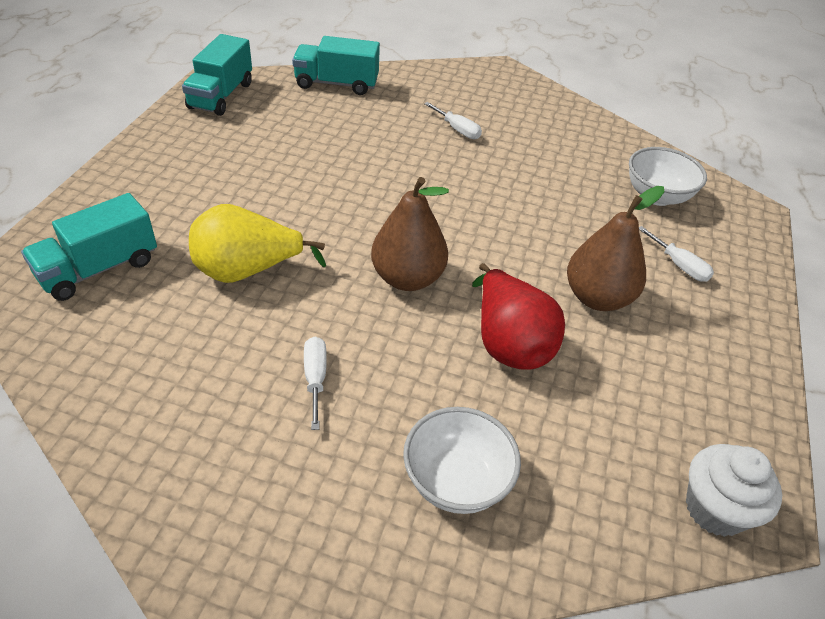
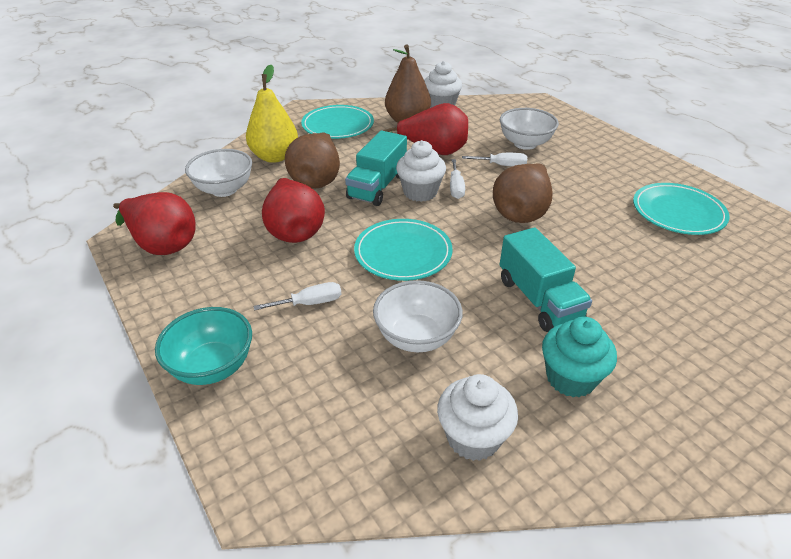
brown pear: [371,177,449,291] [567,186,664,311] = 2 -> [285,133,340,189] [385,44,431,123] [493,163,552,223] = 3
red pear: [472,263,565,370] = 1 -> [113,192,196,255] [262,178,325,243] [383,103,468,155] = 3
turquoise bowl: none = 0 -> [155,307,252,385] = 1
turquoise cupcake: none = 0 -> [542,317,617,398] = 1
turquoise plate: none = 0 -> [301,105,374,139] [354,219,453,281] [633,183,730,235] = 3
turquoise truck: [21,193,157,301] [182,34,252,116] [292,36,380,95] = 3 -> [345,131,407,206] [499,227,592,332] = 2
white bowl: [403,407,521,514] [629,147,707,206] = 2 -> [185,149,252,197] [373,280,463,352] [500,108,559,150] = 3
white cupcake: [686,444,782,537] = 1 -> [396,140,446,202] [424,61,462,108] [437,374,518,461] = 3

